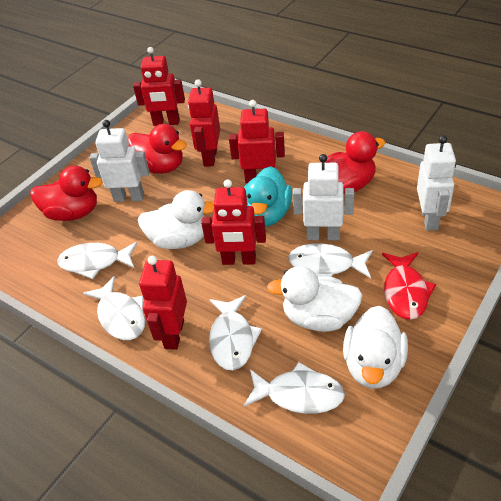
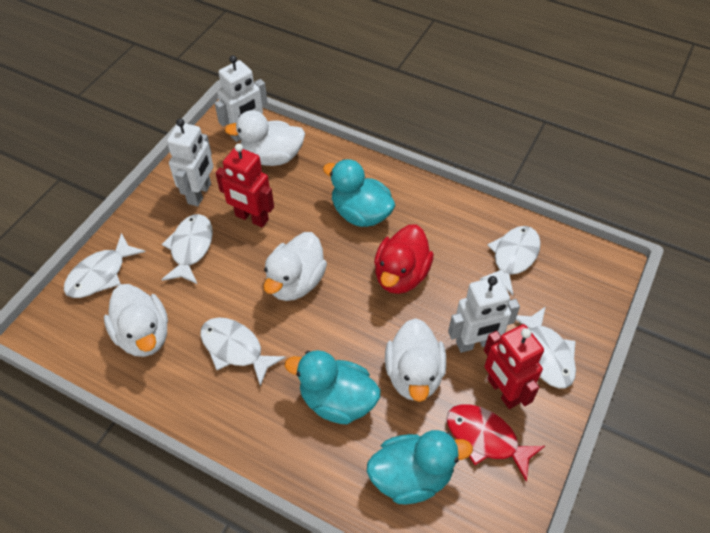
red duck: [30,166,102,221] [128,124,187,174] [321,131,385,194] = 3 -> [374,224,434,294] = 1
red robot: [133,47,185,126] [139,256,187,350] [188,79,220,166] [201,179,266,265] [229,100,285,184] = 5 -> [216,143,274,228] [484,324,544,409] = 2
turquoise duck: [244,166,292,226] = 1 -> [285,350,381,424] [323,159,395,227] [367,430,473,505] = 3
white duck: [138,190,214,249] [267,266,363,332] [343,306,408,389] = 3 -> [104,284,168,357] [225,110,305,166] [263,232,327,301] [385,318,446,402] = 4

